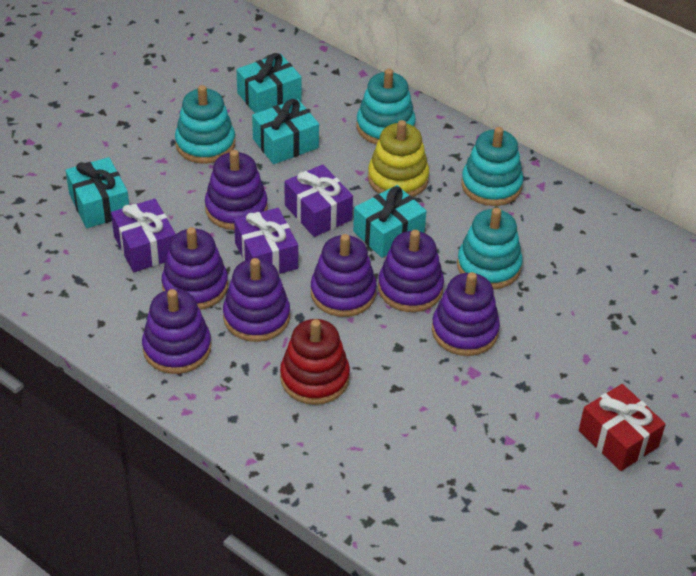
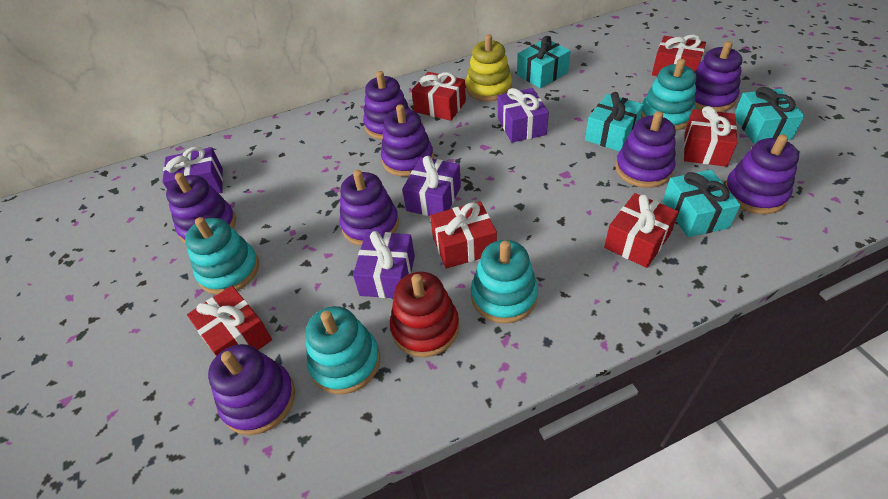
purple gift: [111,199,176,272] [234,208,298,274] [285,164,353,237] = 3 -> [162,146,223,193] [353,231,415,298] [402,156,461,216] [498,88,549,143] = 4
purple stacking toy: [142,289,211,374] [162,227,228,310] [205,150,268,230] [223,258,290,342] [311,234,377,317] [378,230,444,312] [432,272,500,356] = 7 -> [166,173,236,244] [208,344,295,435] [339,170,399,246] [363,71,410,140] [381,104,434,177] [615,111,676,188] [695,41,742,112] [725,134,799,214] = 8
red gift: [579,384,666,471] = 1 -> [187,286,272,356] [412,72,466,121] [430,201,497,269] [604,193,679,268] [652,34,706,76] [684,106,737,167] = 6

